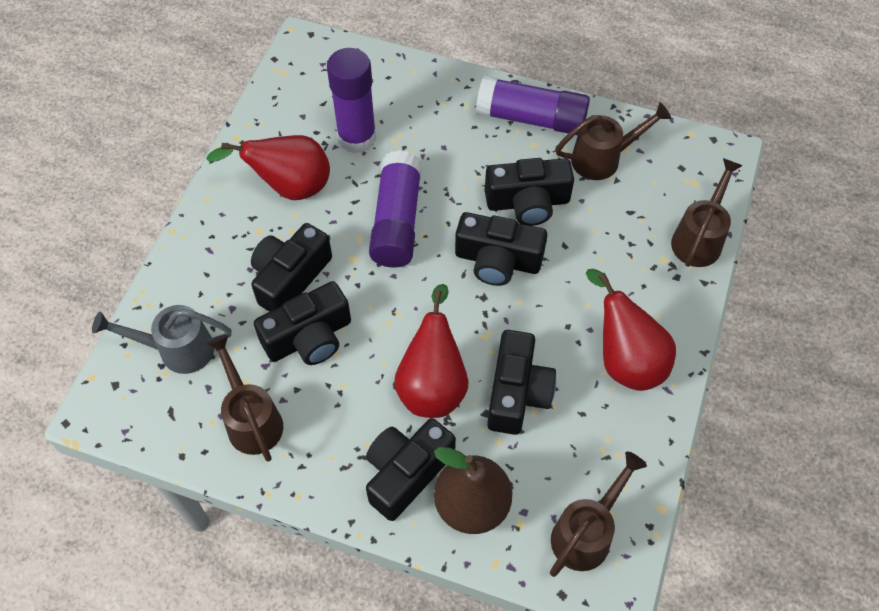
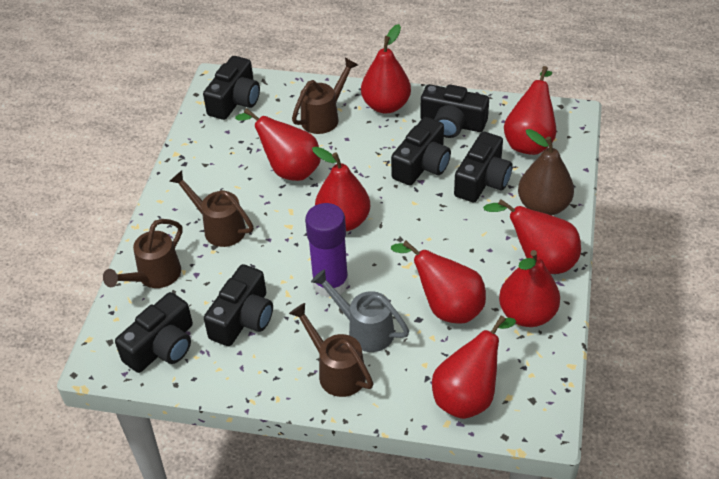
purple glue stick: [327,48,376,154] [369,150,422,268] [476,76,590,135] = 3 -> [305,203,349,297] = 1
red pear: [206,135,330,200] [394,284,468,418] [586,269,676,391] = 3 -> [235,108,320,181] [312,147,370,231] [361,24,411,113] [391,241,486,324] [432,316,516,419] [483,199,581,274] [499,250,560,327] [504,66,556,155] = 8

